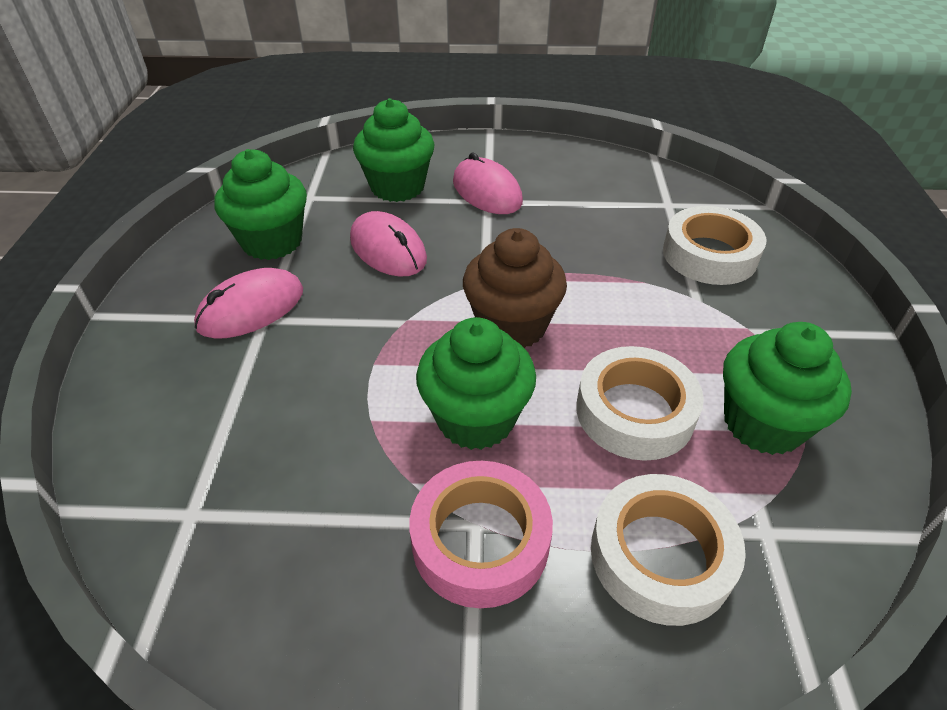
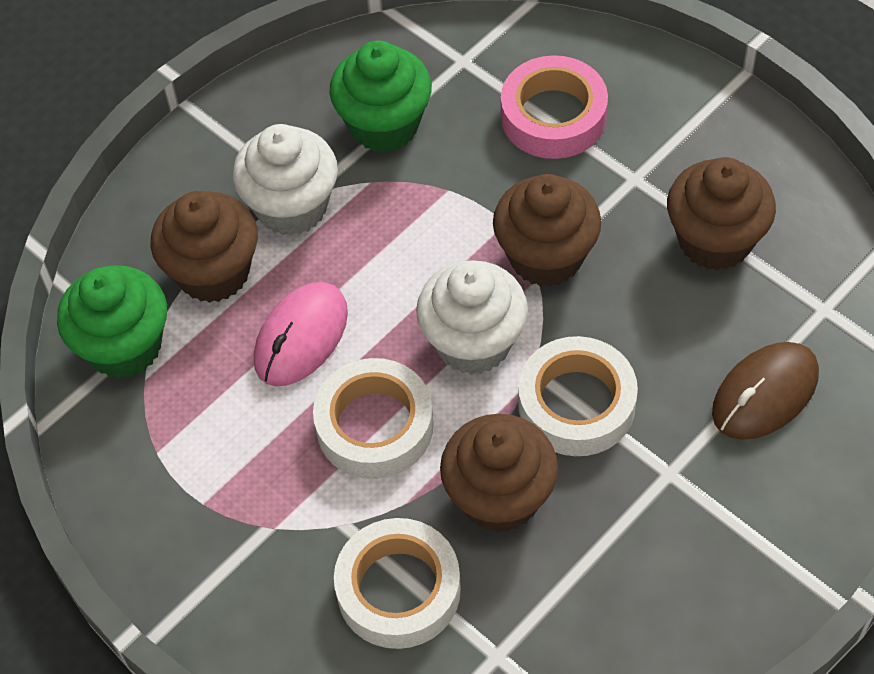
brown cupcake: [463,228,567,348] = 1 -> [151,191,258,303] [440,414,558,533] [493,174,601,287] [667,157,776,271] = 4
brown mouse: none = 0 -> [712,342,819,440] = 1
green cupcake: [214,149,307,260] [353,98,434,202] [416,317,536,450] [723,322,852,455] = 4 -> [57,265,167,379] [329,41,432,152] = 2
pink mouse: [194,268,303,339] [350,211,427,277] [453,153,523,214] = 3 -> [254,282,348,386] = 1
white cupcake: none = 0 -> [233,124,338,236] [416,260,528,375] = 2

